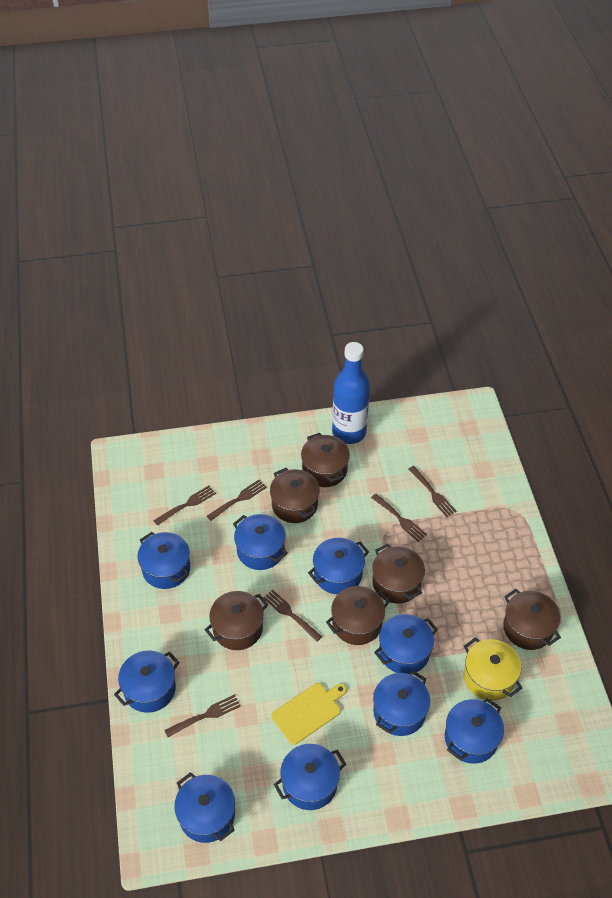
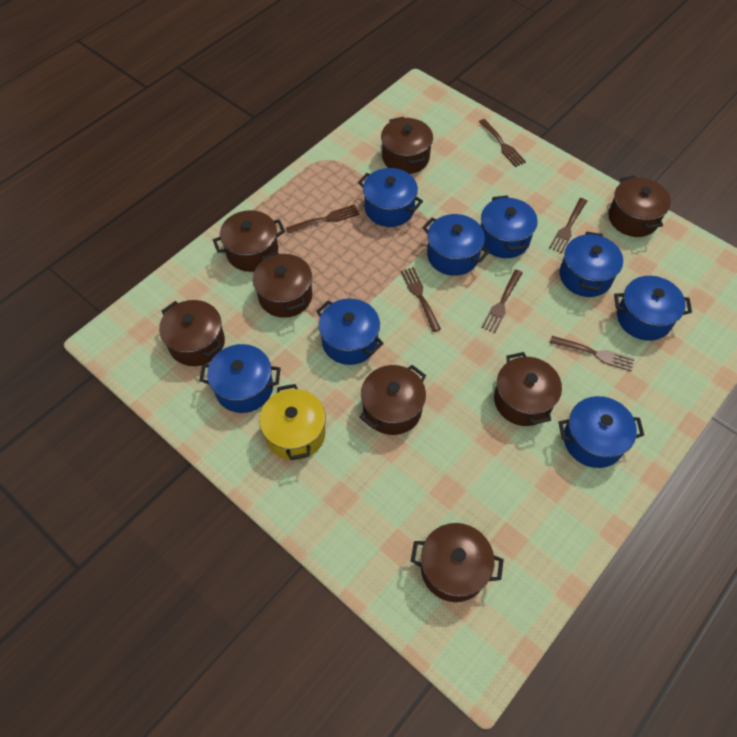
blue bottle: [332,342,370,444] = 1 -> none = 0
blue pot: [114,650,180,713] [138,532,190,589] [174,772,235,843] [233,514,288,570] [274,744,346,810] [308,538,369,594] [373,670,430,736] [374,614,438,674] [445,698,504,764] = 9 -> [199,344,281,413] [316,299,384,365] [358,168,423,227] [422,214,490,276] [481,195,538,258] [559,396,644,468] [560,232,623,297] [614,276,692,341] = 8
brown pot: [205,591,268,650] [270,468,320,523] [301,433,350,487] [326,586,390,645] [372,544,425,603] [503,589,561,650] = 6 -> [159,300,225,366] [213,210,285,272] [253,252,313,318] [359,365,426,435] [381,117,433,174] [411,523,504,602] [494,352,562,426] [608,175,671,237] = 8
yellow cutting board: [271,683,347,745] = 1 -> none = 0

